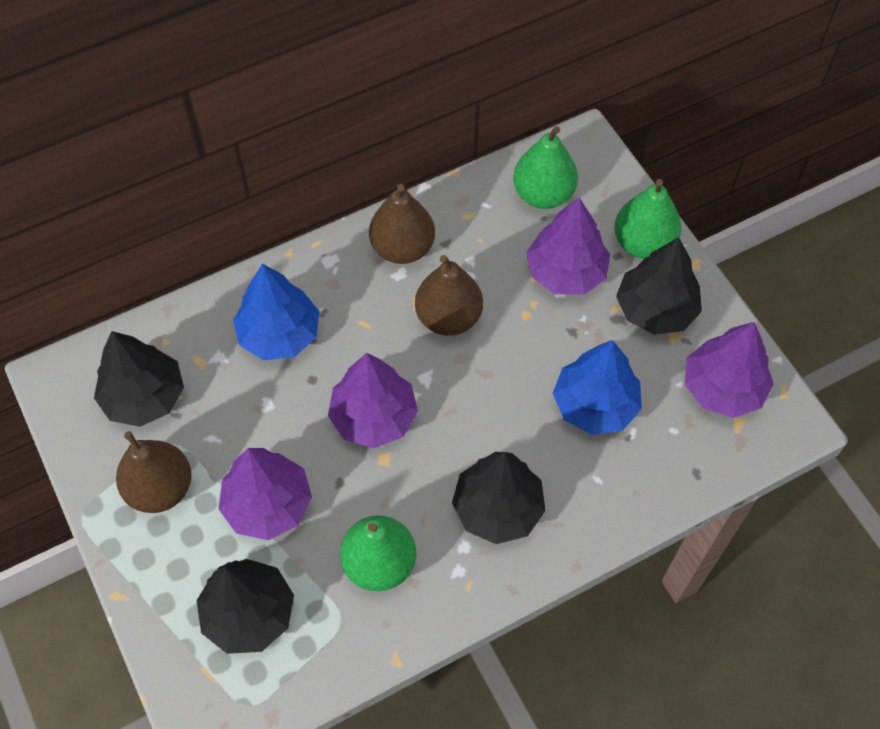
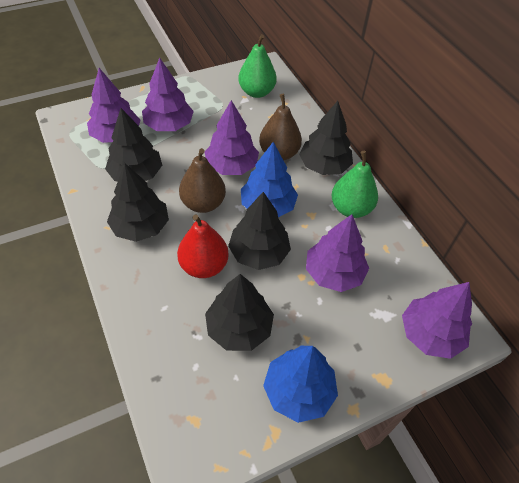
black tree: [94,331,184,427] [196,559,294,654] [452,452,546,544] [616,237,702,335] = 4 -> [105,108,162,182] [107,163,169,242] [205,274,274,351] [228,192,291,270] [299,101,353,175] = 5
brown pear: [116,431,192,513] [369,184,435,264] [415,255,483,336] = 3 -> [179,148,226,213] [259,94,302,161] = 2
green pear: [340,515,416,591] [513,126,578,209] [614,179,682,259] = 3 -> [238,34,277,98] [331,151,378,218] = 2
purple tree: [218,448,312,540] [328,353,418,448] [526,198,610,295] [685,322,774,418] = 4 -> [87,68,140,143] [142,58,194,131] [205,100,259,175] [306,214,369,292] [402,282,472,359] = 5
red pear: none = 0 -> [177,214,229,278] = 1

